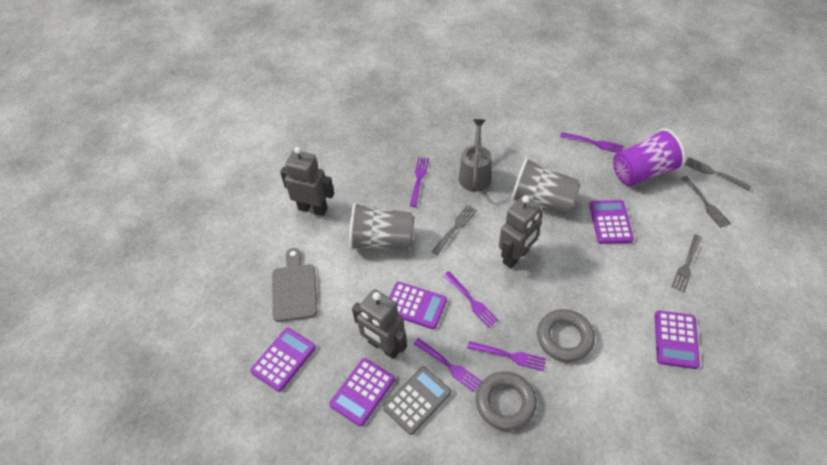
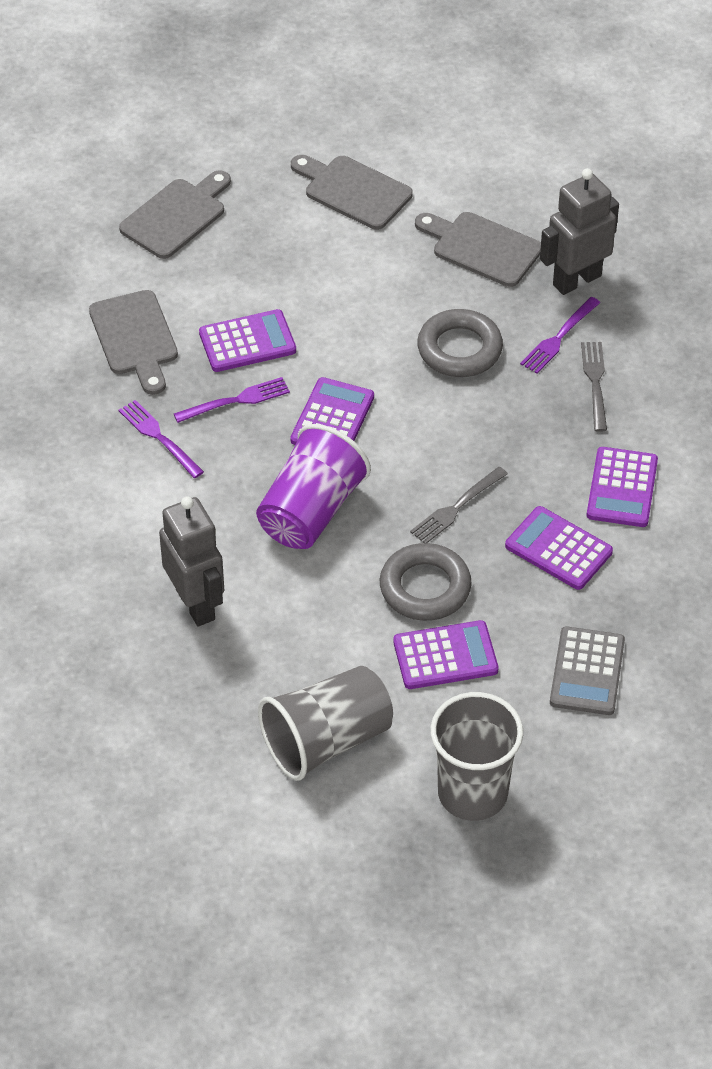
grey cutting board: [272,248,317,322] = 1 -> [89,290,178,395] [119,170,231,259] [291,155,413,230] [415,212,541,287] = 4
grey fork: [432,205,477,255] [672,234,702,292] [681,176,731,228] [684,157,752,190] = 4 -> [410,467,508,543] [581,342,607,432] = 2
grey robot: [280,147,334,216] [352,289,407,359] [499,196,543,269] = 3 -> [159,496,224,626] [540,168,619,295] = 2
grey watering can: [459,119,492,192] = 1 -> none = 0
purple fork: [410,157,429,207] [414,338,482,392] [443,271,499,328] [467,341,546,371] [560,132,624,153] = 5 -> [118,400,204,478] [174,377,290,423] [520,297,600,373] = 3

